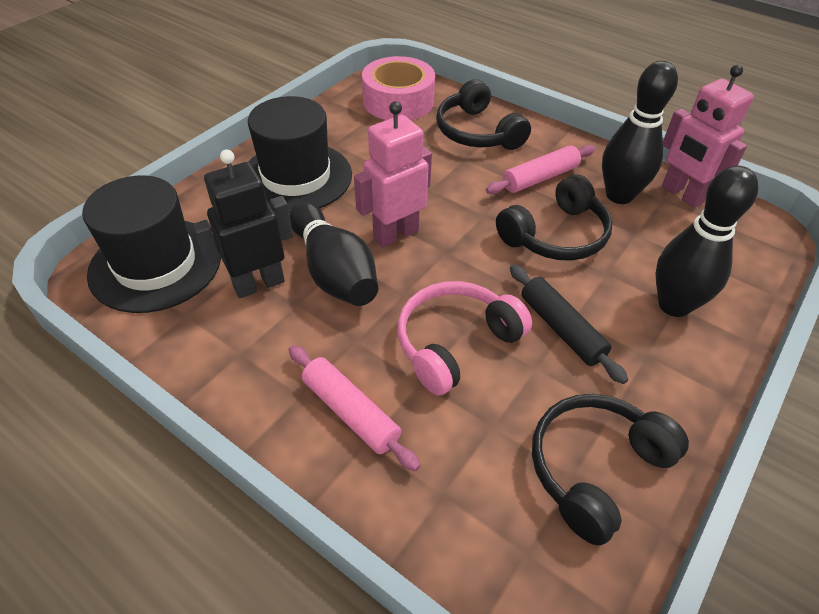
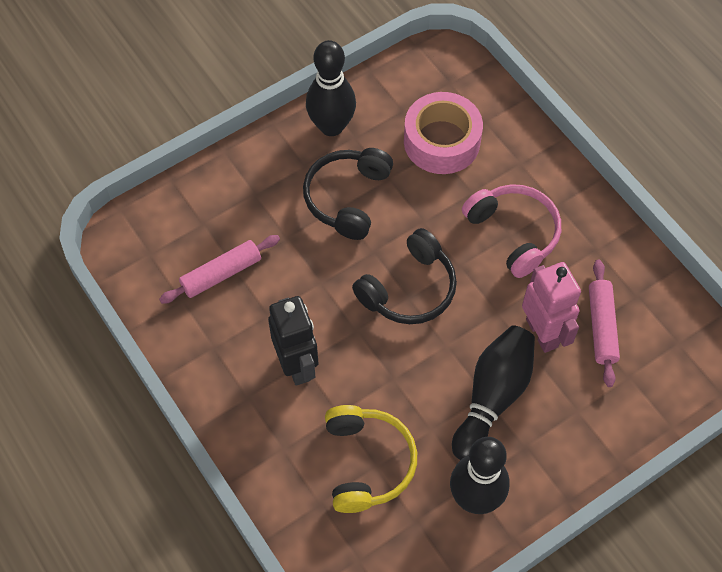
black hat: [82,175,221,313] [248,96,352,213] = 2 -> none = 0
black headphones: [436,79,531,150] [496,174,613,261] [532,394,689,546] = 3 -> [303,148,393,240] [352,228,457,324] = 2
black rolling pin: [510,265,628,384] = 1 -> none = 0
pink robot: [354,101,432,247] [662,65,754,208] = 2 -> [522,262,581,353] = 1
yellow headphones: none = 0 -> [325,405,417,513] = 1

